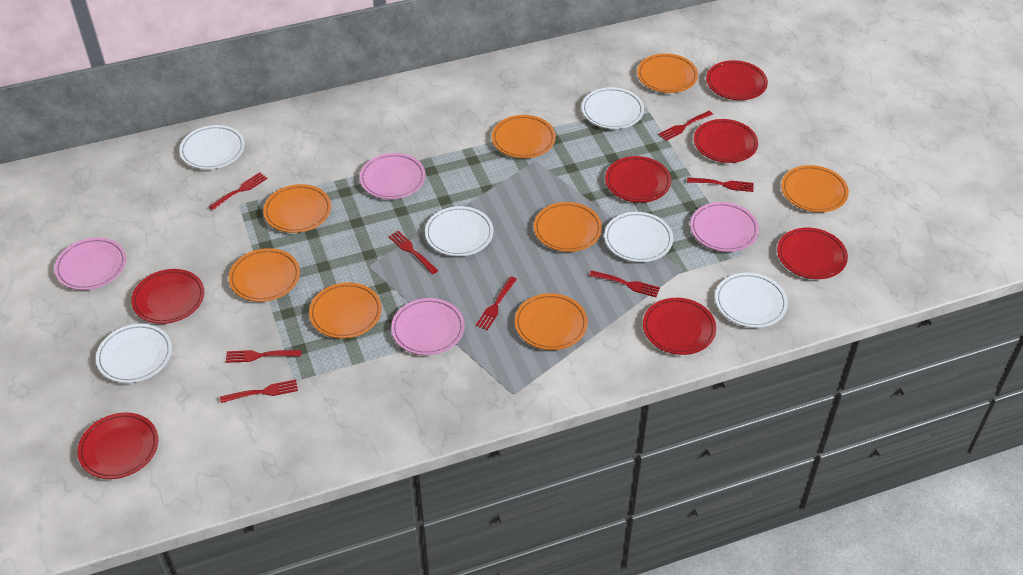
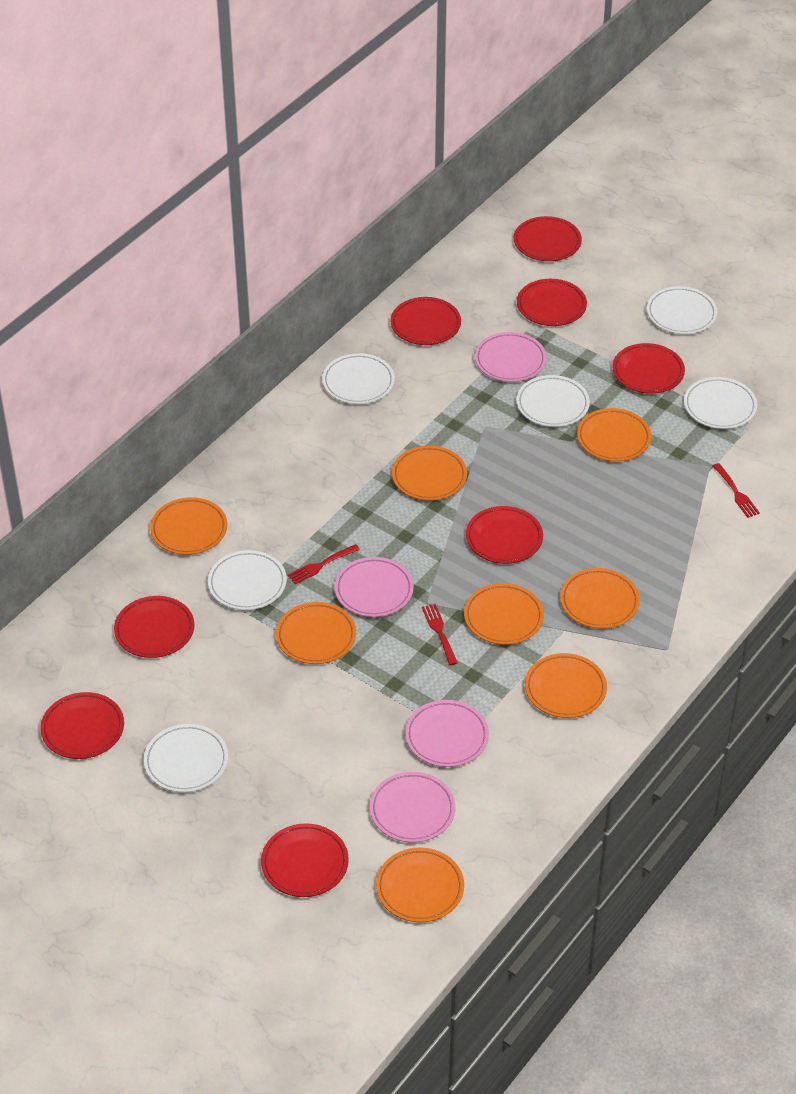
red fork: [208,172,268,210] [220,380,298,403] [226,350,301,363] [388,231,438,274] [476,276,517,330] [589,270,660,297] [659,111,713,141] [687,177,754,192] = 8 -> [288,544,360,584] [422,604,458,665] [713,463,760,518] = 3
red plate: [77,412,158,479] [131,269,204,324] [605,156,671,203] [643,298,716,355] [694,119,758,163] [706,60,768,100] [777,228,848,279] = 7 -> [41,692,124,759] [114,596,194,658] [261,823,349,897] [391,297,461,345] [466,506,543,564] [514,216,582,261] [517,279,587,326] [613,343,685,394] = 8

